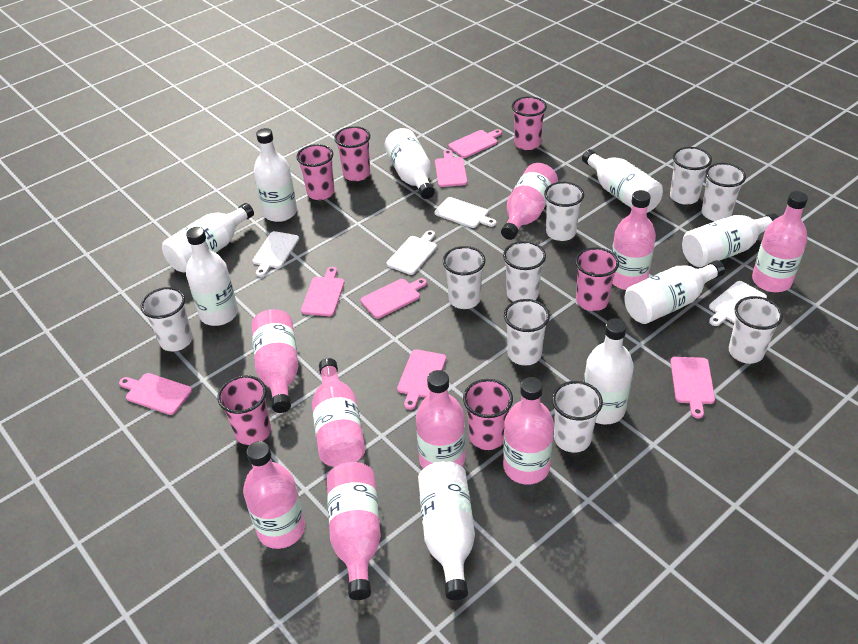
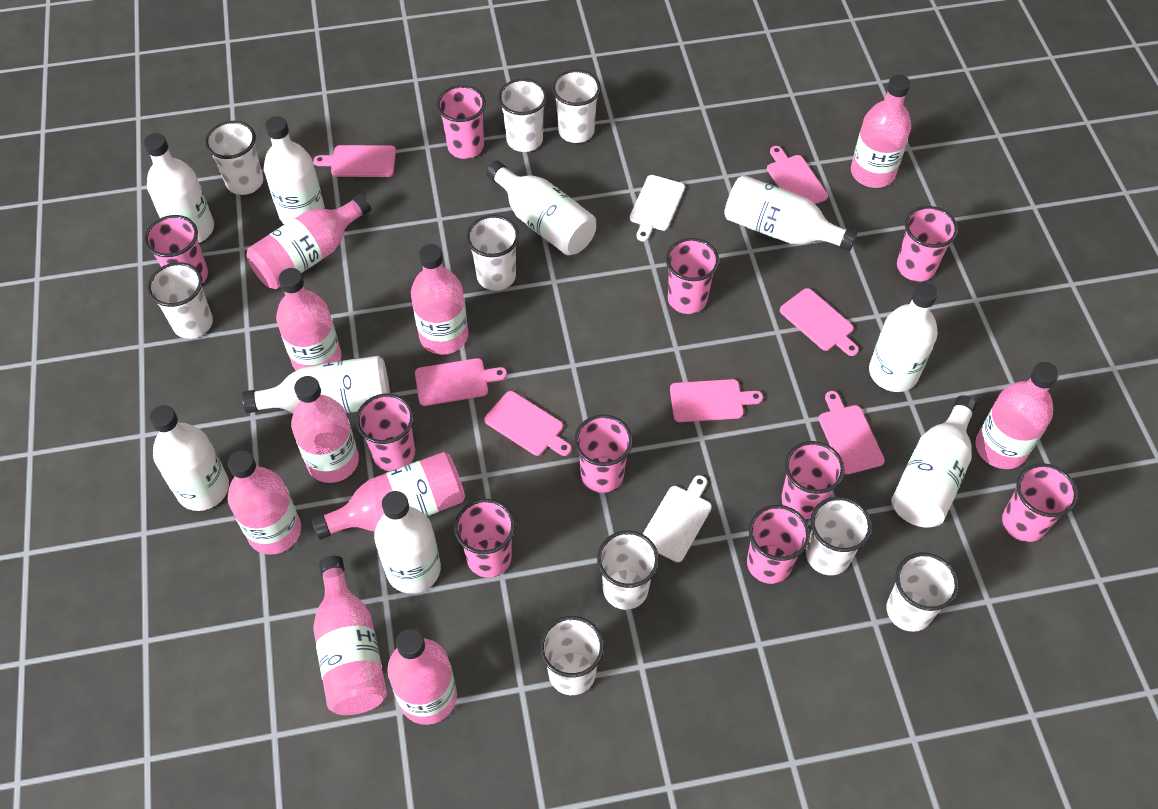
pink bottle: [243,441,305,549] [251,309,298,413] [312,358,365,467] [327,462,381,600] [416,370,465,469] [501,163,558,240] [503,377,554,485] [612,190,656,290] [752,191,808,292] = 9 -> [228,450,301,555] [247,194,371,289] [276,268,341,371] [291,376,359,483] [311,452,465,540] [313,556,387,715] [387,629,457,725] [411,244,468,355] [851,75,911,188] [976,362,1059,469] = 10
pink cup: [217,375,271,445] [297,144,335,200] [334,126,370,181] [463,379,513,450] [512,96,547,150] [575,247,619,311] = 6 -> [144,215,208,284] [356,394,415,471] [436,85,486,159] [454,499,515,578] [574,415,633,493] [666,238,719,314] [747,505,810,584] [781,441,845,519] [897,206,958,281] [1002,463,1078,542] = 10
white cutting board: [252,231,299,277] [387,230,437,275] [434,197,496,228] [709,281,767,326] = 4 -> [630,175,685,242] [643,475,712,562] = 2

